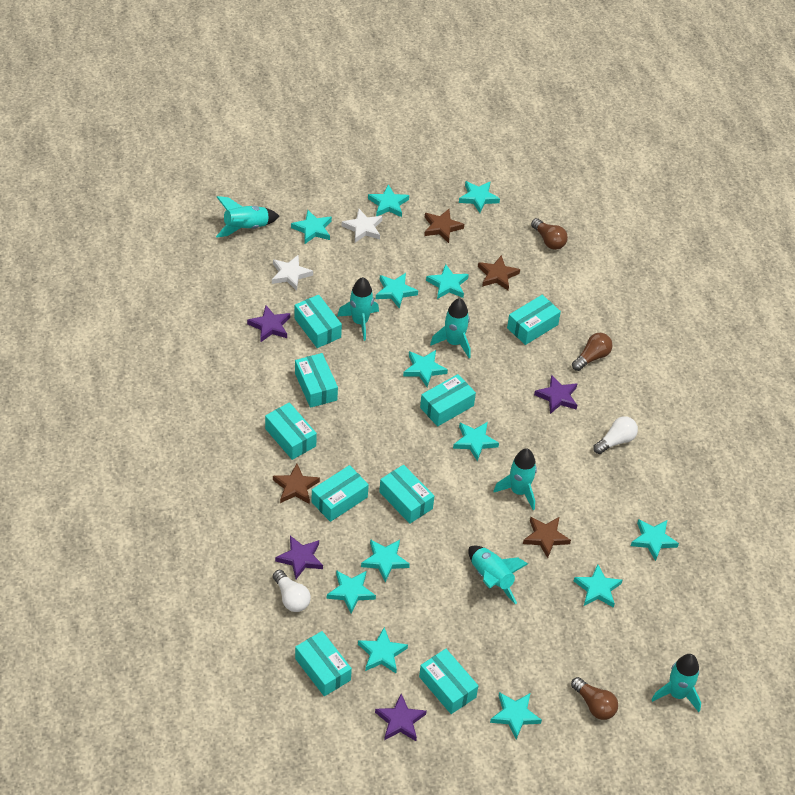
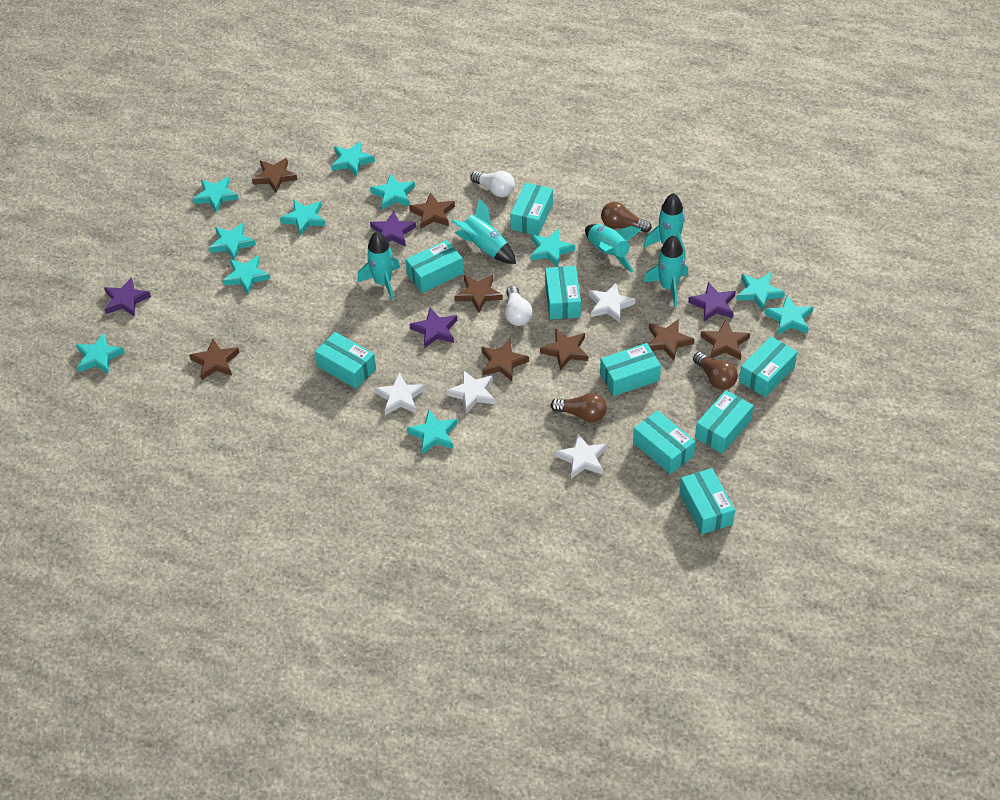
brown star: [273,464,320,504] [424,209,464,243] [478,255,520,290] [523,517,571,558] = 4 -> [189,339,240,380] [252,158,298,193] [409,192,455,229] [455,274,503,313] [481,339,529,381] [540,328,588,370] [648,319,694,361] [700,319,750,360] = 8
turquoise rocket: [216,196,279,238] [337,277,379,341] [430,298,471,358] [468,546,528,604] [494,448,537,510] [651,654,701,712] = 6 -> [357,231,400,301] [452,198,516,264] [585,224,642,273] [643,235,688,307] [644,193,686,261] = 5
turquoise star: [291,210,332,244] [327,570,376,614] [358,627,408,673] [361,539,410,582] [368,184,409,217] [376,273,418,309] [403,350,448,387] [426,264,469,299] [453,422,499,461] [459,181,500,213] [490,692,542,740] [574,564,622,608] [631,519,679,561] = 13 -> [76,333,125,374] [193,177,239,213] [209,223,256,261] [222,255,270,294] [280,200,326,236] [331,141,375,176] [370,174,415,210] [407,410,457,454] [531,229,575,267] [736,272,785,311] [764,296,814,335] = 11
white star: [272,255,313,291] [342,209,382,242] = 2 -> [374,373,425,415] [446,370,495,413] [556,434,607,479] [589,283,636,323] = 4

